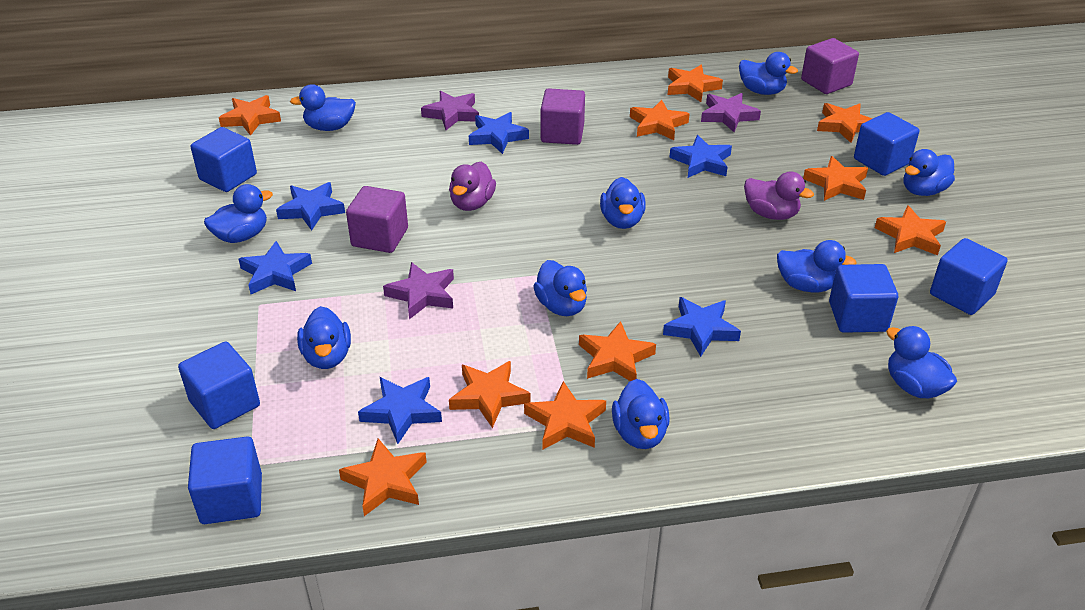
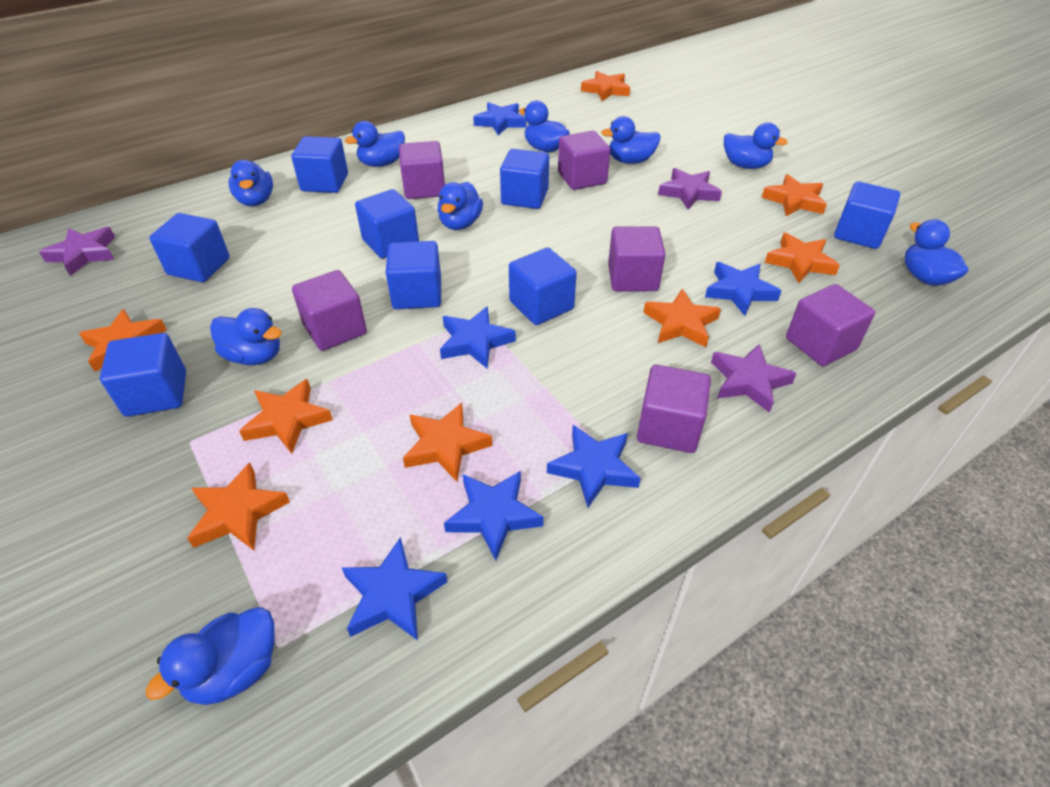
blue cube: [178,342,260,429] [188,437,262,524] [191,127,257,192] [829,264,898,333] [854,112,919,176] [930,238,1008,315] = 6 -> [100,333,186,417] [149,213,230,282] [291,136,348,193] [355,189,419,259] [386,241,441,309] [500,149,549,209] [509,248,577,325] [834,181,900,249] = 8
blue duck: [204,184,273,243] [290,84,356,131] [297,306,351,369] [533,260,587,316] [600,177,646,229] [612,379,670,449] [739,52,798,95] [777,240,857,292] [886,326,957,398] [904,149,955,196] = 10 -> [145,607,275,705] [210,308,282,365] [228,160,273,206] [345,121,405,167] [437,182,483,230] [519,101,570,152] [601,116,660,164] [724,123,788,169] [904,219,968,286] = 9
orange star: [219,95,281,136] [339,438,427,516] [449,361,531,428] [524,381,606,450] [579,321,656,381] [630,100,689,140] [668,65,723,102] [803,156,868,201] [817,103,872,143] [875,205,946,255] = 10 -> [79,309,167,372] [187,463,290,550] [239,379,333,454] [403,403,492,481] [581,71,630,101] [643,289,721,347] [762,174,827,216] [765,233,840,283] = 8
purple cube: [346,186,408,253] [541,88,585,145] [801,38,859,94] = 3 -> [292,270,367,351] [399,141,445,199] [558,131,610,190] [608,226,666,291] [637,365,711,453] [786,284,875,366] = 6
purple duck: [449,162,496,211] [744,172,814,220] = 2 -> none = 0

